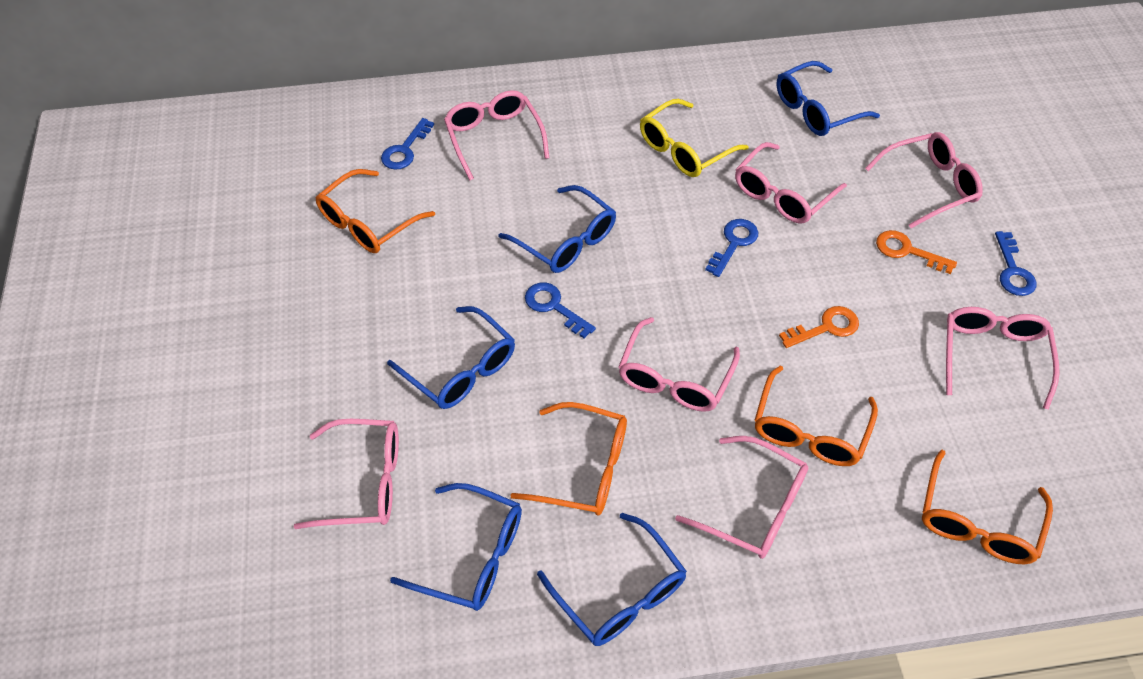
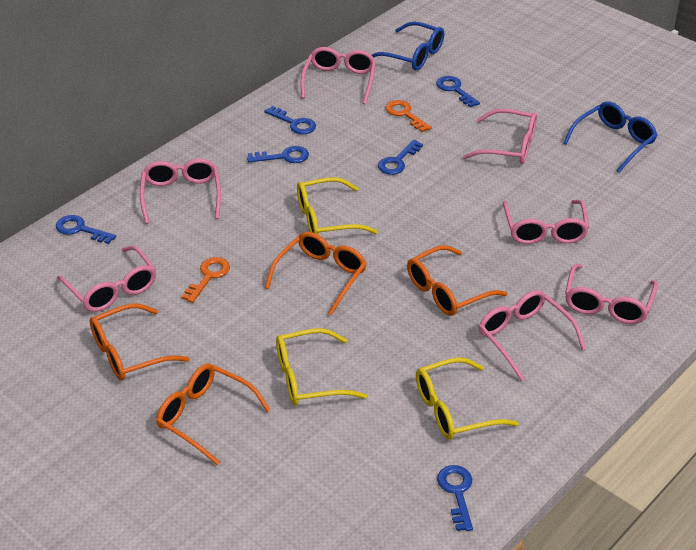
blue glasses: [387,306,515,409] [390,483,522,611] [499,185,616,273] [537,513,687,646] [776,61,880,136] = 5 -> [372,21,444,71] [563,101,657,173] = 2
blue key: [381,118,434,170] [525,282,596,338] [705,219,758,277] [995,231,1037,296] = 4 -> [56,215,116,244] [247,146,309,163] [265,106,316,134] [378,140,423,175] [436,76,480,108] [437,465,473,531] = 6
yellow glasses: [640,99,749,177] = 1 -> [276,328,367,406] [297,177,378,235] [416,357,519,440] = 3

